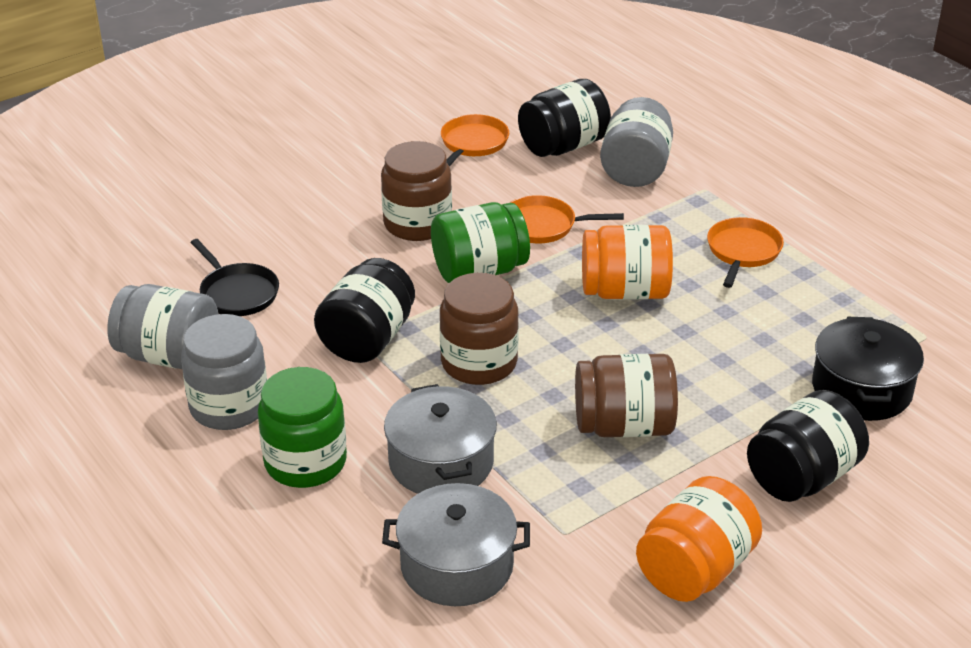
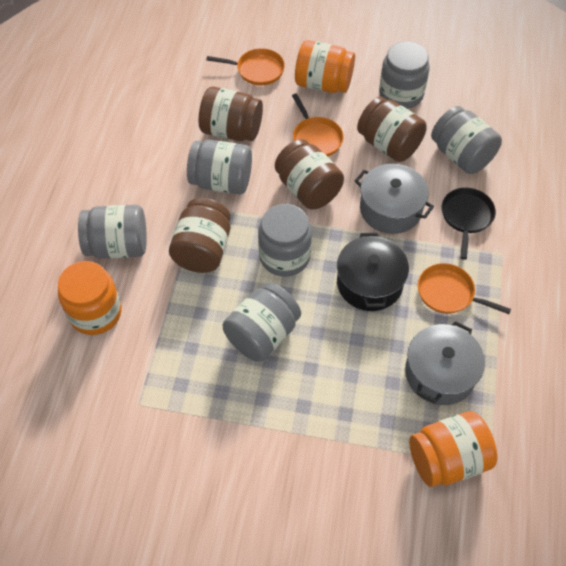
black jar: [314,258,415,363] [518,79,611,157] [747,390,869,502] = 3 -> none = 0
brown jar: [381,141,452,241] [440,273,519,385] [575,354,678,437] = 3 -> [169,198,231,273] [199,87,263,141] [275,139,344,209] [357,96,427,162] = 4
green jar: [258,367,347,488] [431,202,530,283] = 2 -> none = 0
grey jar: [107,284,218,369] [181,314,267,430] [600,97,673,187] = 3 -> [78,205,147,259] [187,140,252,194] [223,283,301,362] [258,204,312,277] [379,41,430,109] [431,106,502,174] = 6
orange jar: [582,225,673,299] [636,476,762,602] = 2 -> [58,261,122,335] [295,40,355,93] [409,411,497,487] = 3

